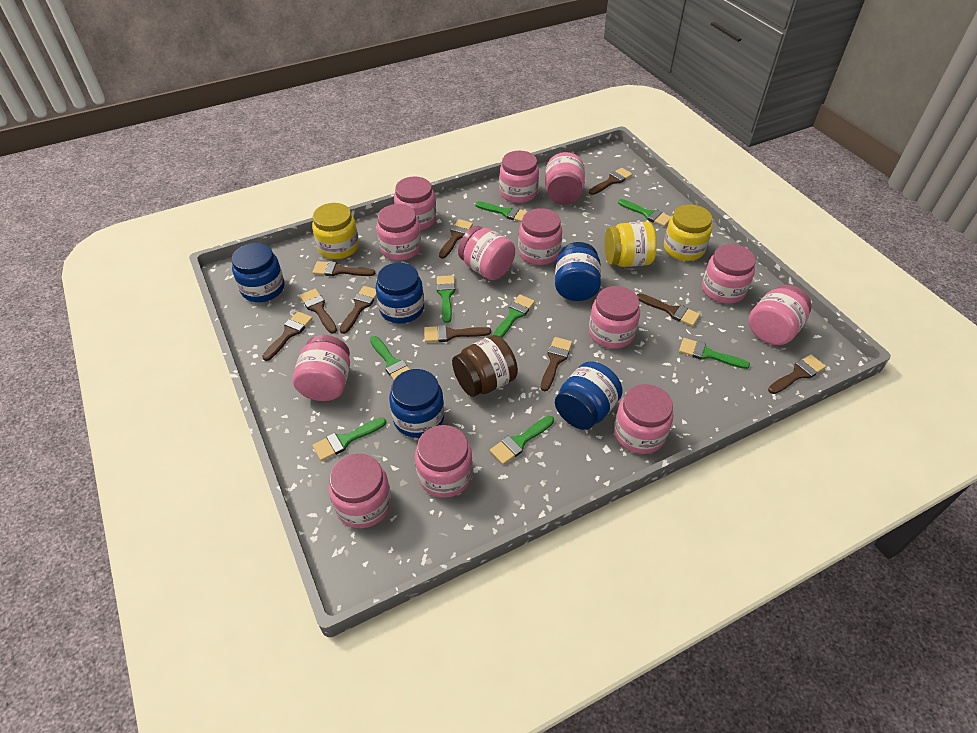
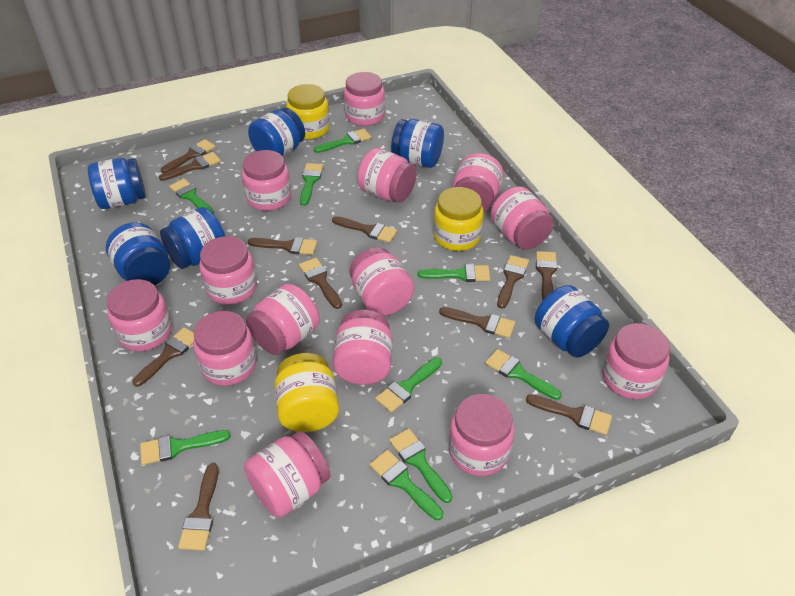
blue jar: [231,243,284,302] [375,263,424,323] [389,369,444,438] [555,242,601,301] [555,361,623,430] = 5 -> [88,158,146,209] [106,222,170,285] [160,207,225,269] [248,108,305,157] [391,119,444,168] [535,285,609,358] = 6
brown brush: [262,311,313,361] [300,289,337,334] [313,261,375,276] [340,286,376,334] [424,325,491,342] [439,219,473,259] [541,337,572,391] [589,168,632,195] [637,293,700,326] [768,355,826,394] = 10 -> [132,327,194,387] [159,152,221,181] [161,139,216,173] [178,463,219,551] [248,237,317,255] [299,258,342,309] [332,216,397,243] [439,307,515,338] [497,255,529,309] [526,394,612,435] [536,251,557,300] = 11
brown jar: [452,335,518,397] = 1 -> none = 0
green brush: [312,418,386,461] [370,336,410,380] [436,275,455,323] [475,201,528,222] [490,416,554,465] [493,295,535,338] [618,199,671,227] [679,338,750,369] = 8 -> [140,430,230,465] [169,179,214,214] [300,163,323,206] [314,128,371,153] [370,450,443,520] [375,357,442,413] [389,429,452,503] [418,264,490,282] [485,349,562,400] = 9
pink jar: [292,335,350,401] [328,454,392,528] [377,204,421,261] [394,177,436,231] [415,425,473,498] [458,226,515,280] [499,151,539,203] [518,208,562,265] [545,152,585,205] [589,286,640,349] [614,384,673,454] [702,244,756,304] [749,285,812,345] = 13 -> [107,279,172,351] [193,311,257,386] [199,236,257,305] [242,150,291,211] [244,431,331,518] [246,284,320,355] [333,310,392,385] [344,72,385,126] [350,247,414,316] [357,148,417,203] [449,394,515,476] [452,153,504,212] [490,186,554,250] [602,323,670,399] = 14

